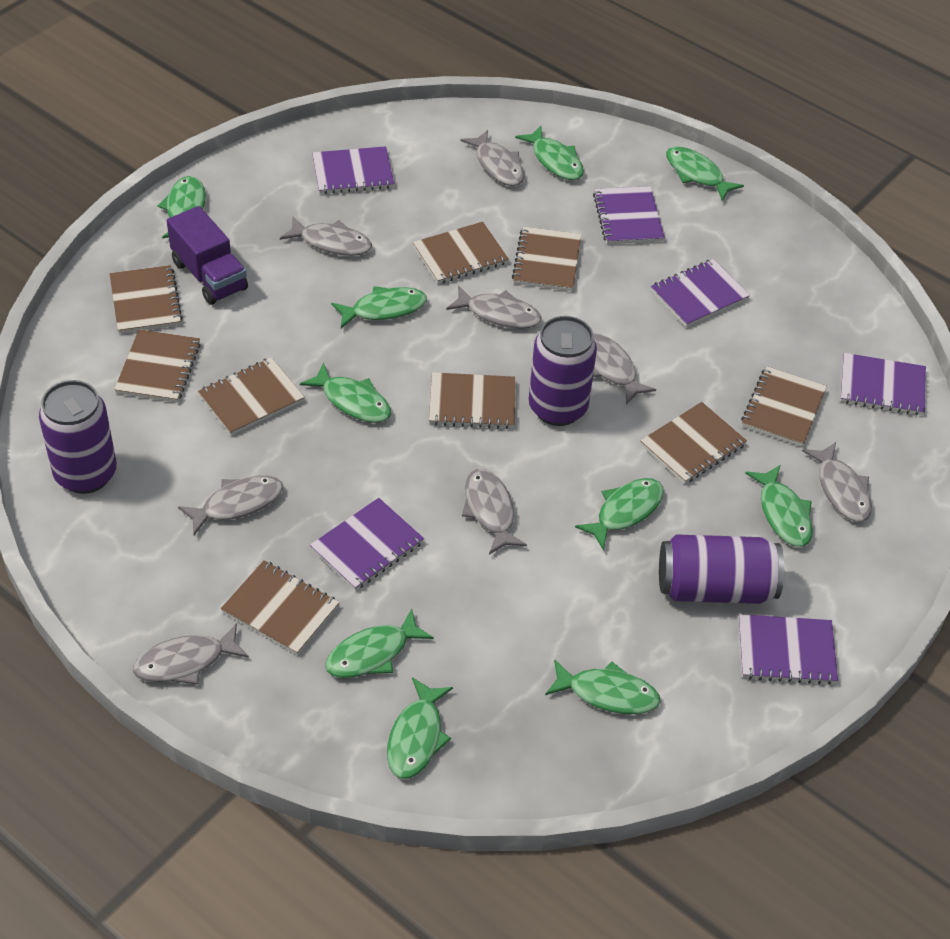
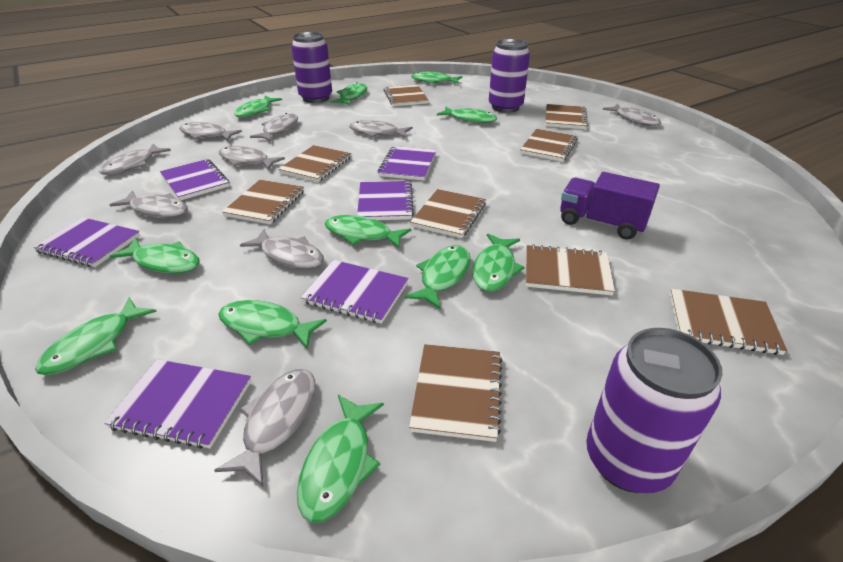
green fish: [158,176,206,239] [300,362,391,423] [325,609,434,678] [331,286,427,328] [387,677,453,779] [515,126,584,180] [545,659,660,714] [575,478,664,551] [666,146,744,201] [745,465,813,547] = 10 -> [35,297,157,375] [109,238,200,274] [219,300,327,349] [234,96,282,117] [297,395,384,523] [325,215,411,248] [331,82,367,105] [405,245,471,309] [411,72,462,84] [437,107,497,123] [472,234,525,291] = 11
grey fish: [133,623,249,685] [178,476,283,535] [280,216,372,256] [446,285,541,329] [460,130,524,186] [462,469,527,554] [593,333,656,404] [802,442,872,522] = 8 -> [99,144,171,175] [110,191,188,218] [179,122,242,141] [214,369,316,486] [219,146,285,170] [240,229,324,269] [250,113,298,141] [349,120,413,138] [603,104,661,126] = 9

